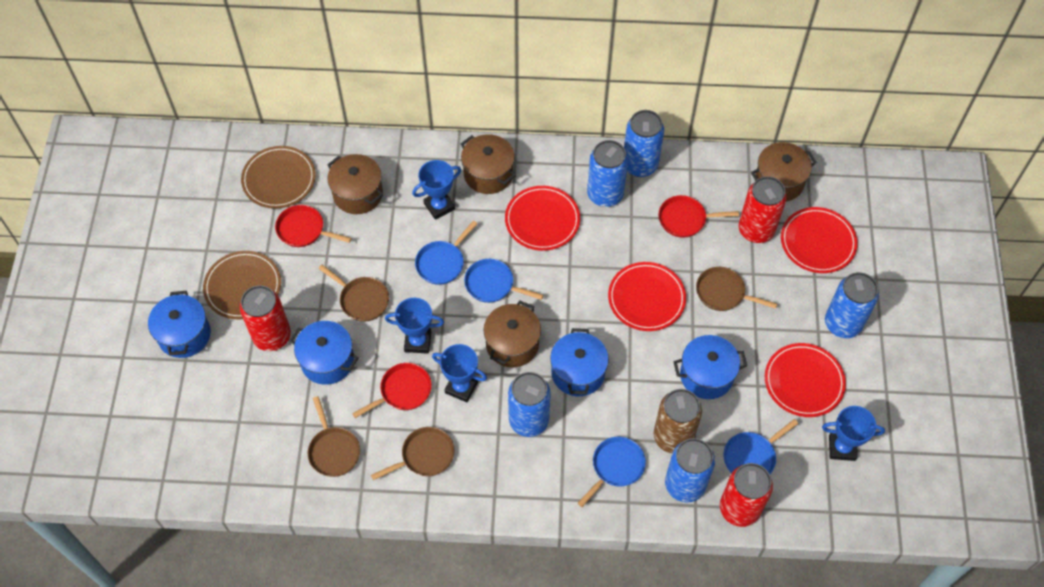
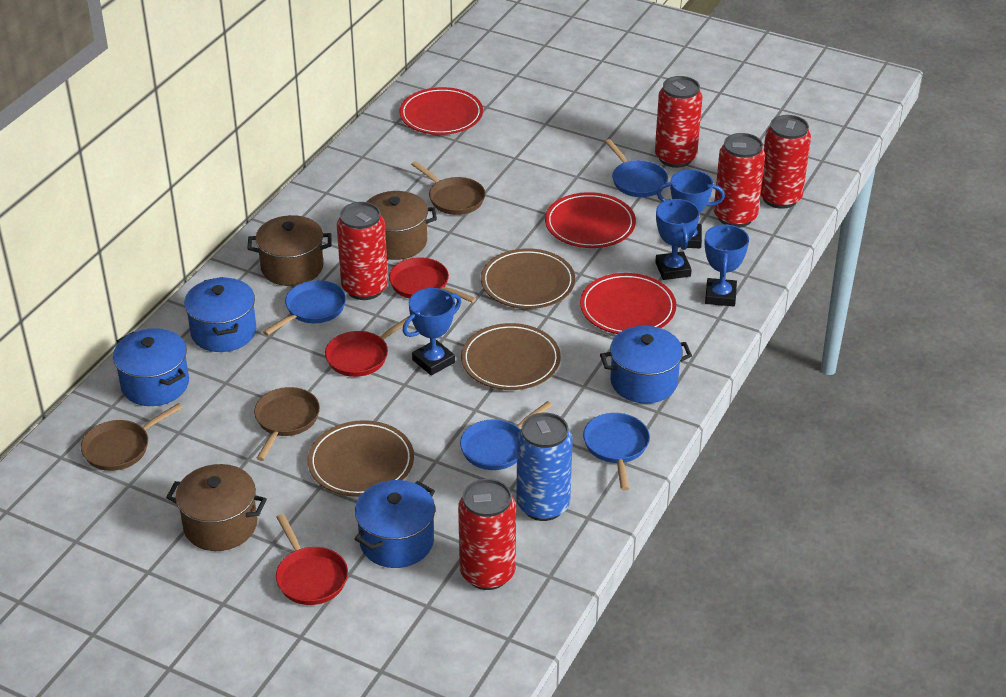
blue can: [508,372,551,437] [587,140,628,207] [624,110,664,177] [665,438,715,503] [825,272,879,338] = 5 -> [516,413,573,521] = 1
brown can: [654,389,702,453] = 1 -> none = 0
brown pan: [308,396,360,477] [318,265,389,322] [371,427,455,480] [696,267,777,311] = 4 -> [81,403,183,471] [254,387,320,461] [411,161,485,215] = 3
brown plate: [203,251,281,320] [241,146,316,209] = 2 -> [308,420,414,497] [461,323,561,390] [481,248,575,309] = 3
brown pot: [327,154,383,214] [461,134,516,194] [484,301,541,368] [751,142,817,202] = 4 -> [166,464,267,551] [247,215,332,286] [367,191,437,260] = 3
red can: [240,285,291,351] [720,463,773,527] [739,176,787,243] = 3 -> [337,202,388,300] [458,479,516,590] [655,76,703,168] [714,133,765,228] [761,115,811,209] = 5
red plate: [505,186,580,251] [608,262,686,331] [765,343,846,417] [781,207,858,273] = 4 -> [399,87,483,135] [545,192,636,248] [580,273,676,334] = 3

